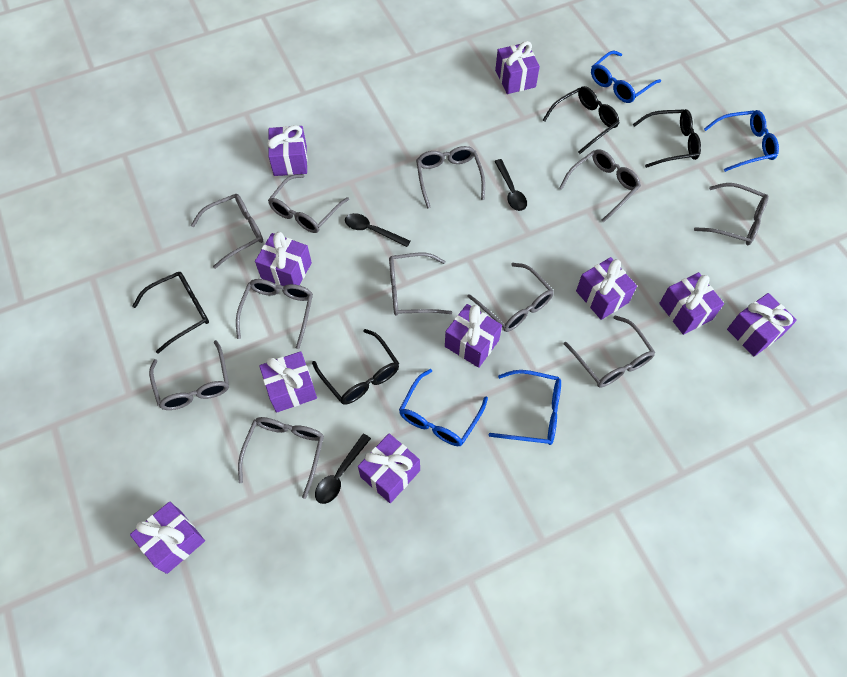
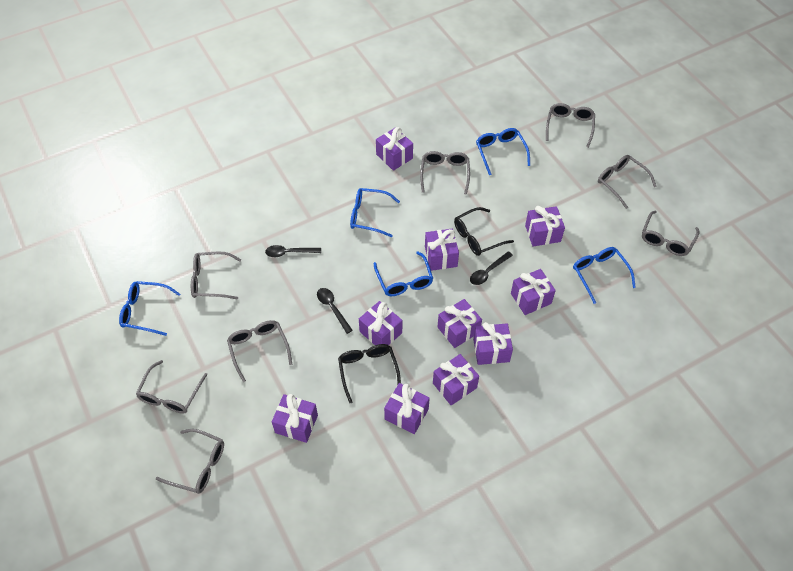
black glasses: [132,272,209,354] [312,329,399,405] [543,86,619,154] [633,109,701,168] = 4 -> [338,344,401,404] [454,207,514,256] = 2
blue glasses: [399,369,488,446] [489,370,561,445] [591,51,661,103] [704,110,779,172] = 4 -> [119,281,181,336] [350,188,400,237] [374,251,433,296] [476,128,530,175] [573,247,636,304] = 5
grey glasses: [149,340,229,410] [191,194,263,269] [236,279,313,349] [238,417,324,499] [268,174,349,233] [389,253,452,316] [416,146,485,209] [467,263,554,332] [559,149,641,223] [564,315,655,388] [694,183,769,246] = 11 -> [136,360,208,414] [155,429,224,494] [191,251,241,300] [227,320,292,382] [420,151,470,195] [546,103,595,148] [598,155,657,209] [642,211,700,256] = 8

